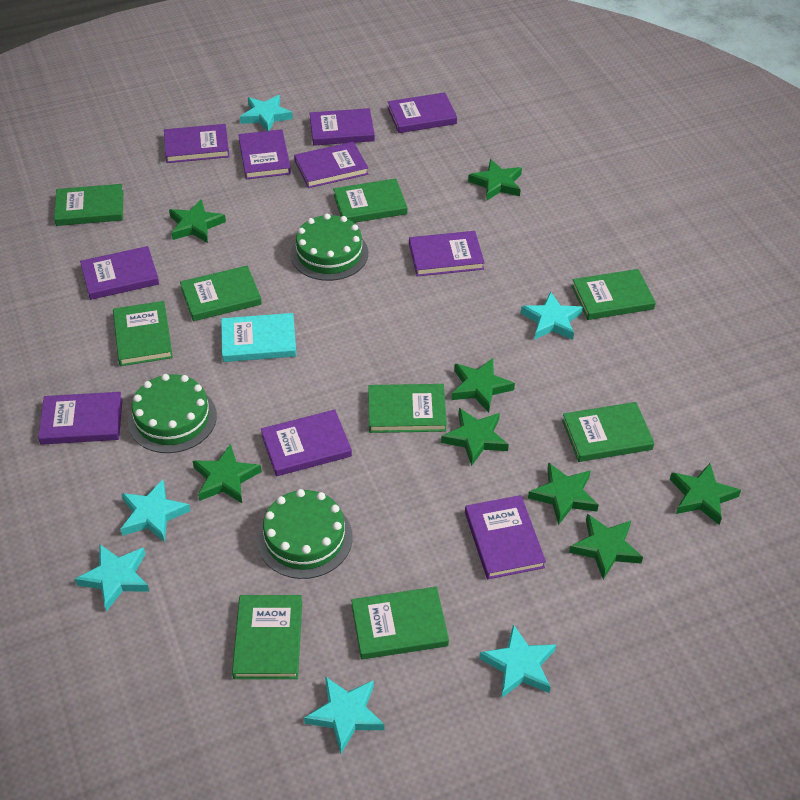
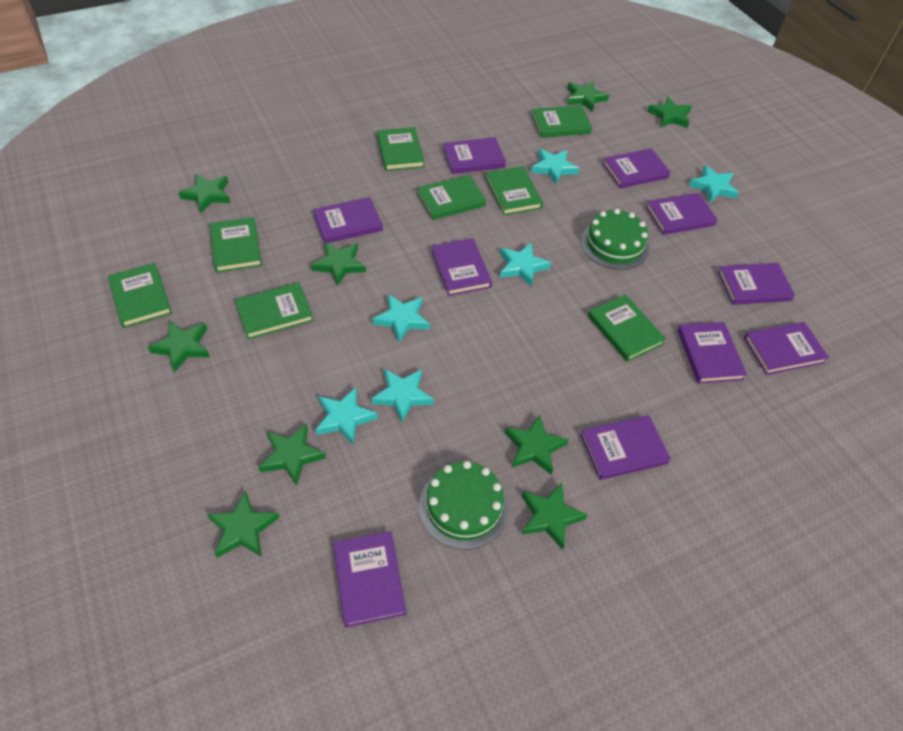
green book: [54,184,123,226] [113,301,173,366] [180,265,262,321] [232,595,302,679] [333,178,408,223] [351,587,449,659] [368,384,447,433] [562,402,654,462] [572,269,656,320] = 9 -> [108,263,172,328] [210,217,262,273] [235,282,314,340] [377,127,425,171] [417,175,486,220] [485,166,543,215] [532,105,592,138] [588,295,666,362] = 8
green cake: [128,374,217,453] [257,489,353,579] [291,214,368,281] = 3 -> [419,461,509,550] [581,209,649,270] = 2
green star: [169,199,226,243] [193,444,262,503] [441,408,509,466] [451,358,515,412] [468,159,522,200] [528,462,599,525] [569,514,643,580] [670,463,741,525] = 8 -> [148,321,210,372] [178,174,231,213] [207,491,279,558] [258,423,326,486] [311,242,366,286] [505,415,569,474] [522,482,587,550] [567,81,609,112] [647,96,692,128] = 9
turquoise book: [221,313,297,362] = 1 -> none = 0

